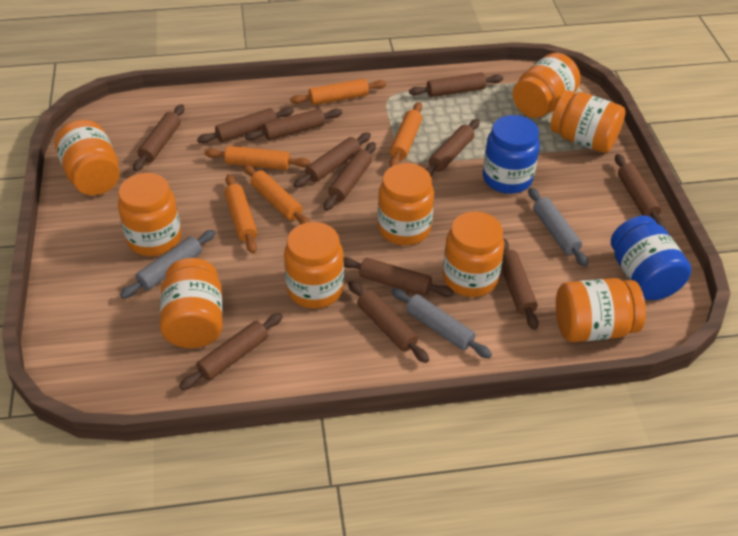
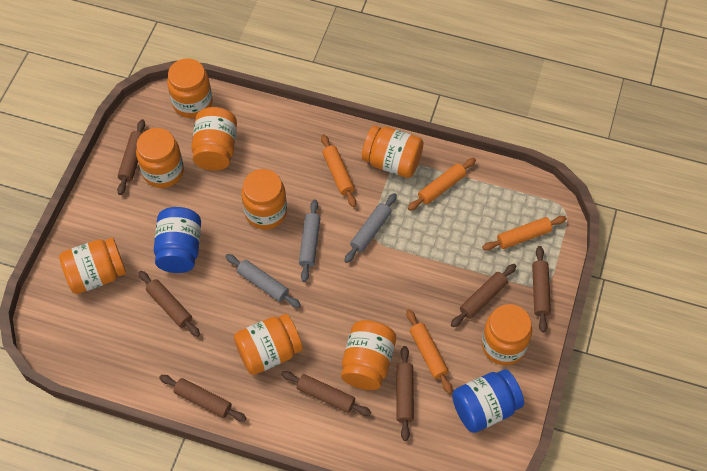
brown rolling pin: [133,104,184,172] [179,313,283,390] [197,107,294,144] [245,109,342,140] [294,133,371,188] [324,142,376,211] [343,257,454,297] [348,281,429,363] [409,73,503,97] [426,119,480,176] [501,238,539,330] [615,154,665,228] = 12 -> [117,119,145,195] [138,271,200,337] [159,375,247,422] [281,371,371,416] [396,346,414,441] [451,264,516,327] [532,246,551,333] = 7
orange rolling pin: [205,146,310,170] [225,174,257,254] [243,164,310,224] [290,79,386,105] [389,102,422,167] = 5 -> [321,134,356,207] [406,309,452,394] [408,158,476,211] [482,216,567,251] = 4

